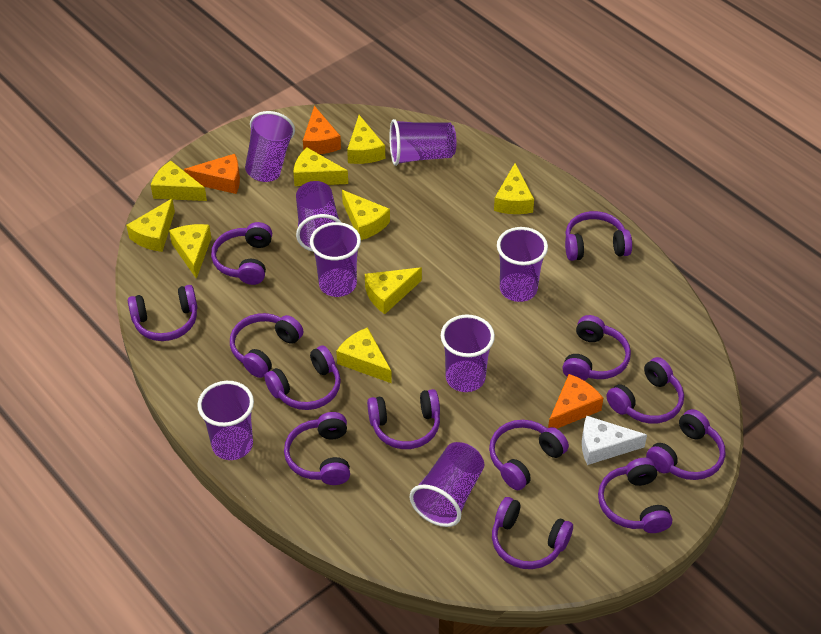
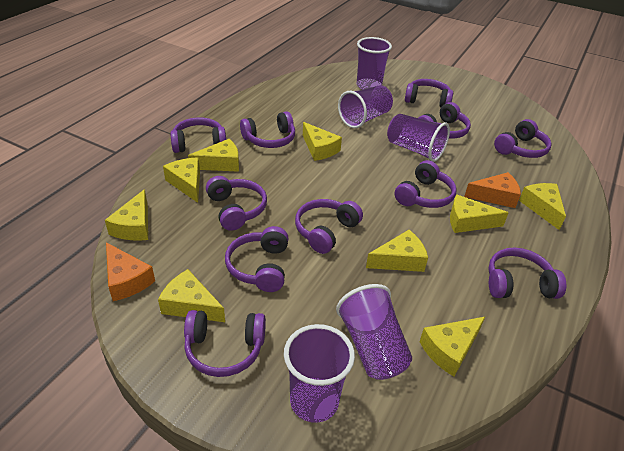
orange cheese: [184,154,240,194] [303,106,341,154] [548,374,603,429] = 3 -> [106,242,155,301] [464,172,521,208] = 2
purple cup: [197,381,254,460] [245,111,295,182] [296,181,342,251] [310,222,361,297] [389,119,456,166] [410,442,485,527] [441,314,495,392] [497,227,548,302] = 8 -> [284,324,355,423] [336,284,412,380] [338,85,393,128] [357,37,392,90] [387,114,450,162] = 5
purple headphones: [128,285,197,341] [211,222,272,285] [230,313,304,378] [264,345,341,410] [284,412,350,485] [367,389,440,449] [489,420,569,490] [492,497,573,569] [562,315,631,381] [565,211,632,261] [598,458,672,533] [606,357,684,424] [646,409,725,480] = 13 -> [170,118,226,153] [184,310,266,377] [206,176,267,231] [225,226,288,292] [240,111,295,148] [295,199,363,254] [395,160,456,208] [405,79,453,108] [419,102,471,138] [488,248,566,299] [494,119,552,158] = 11
white cheese: [582,416,647,465] = 1 -> none = 0

